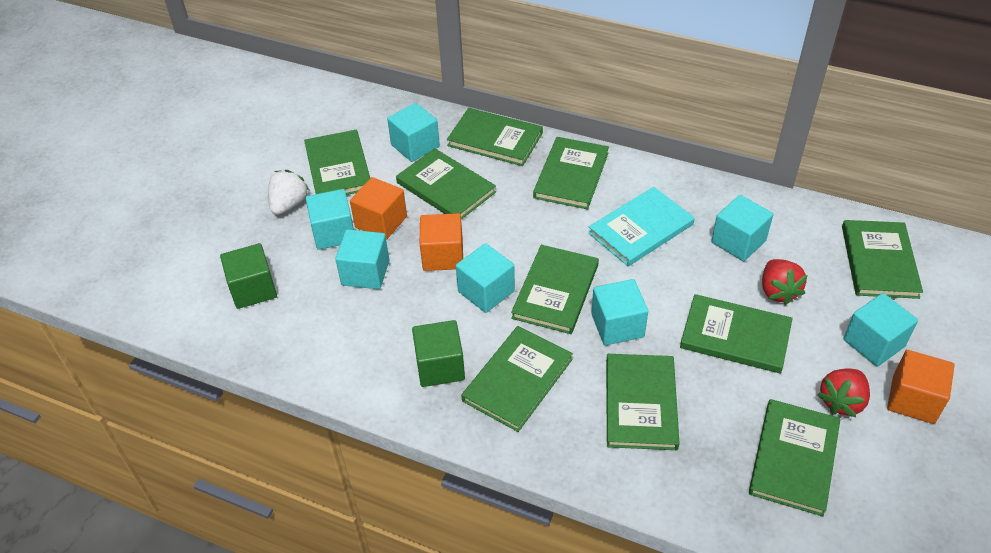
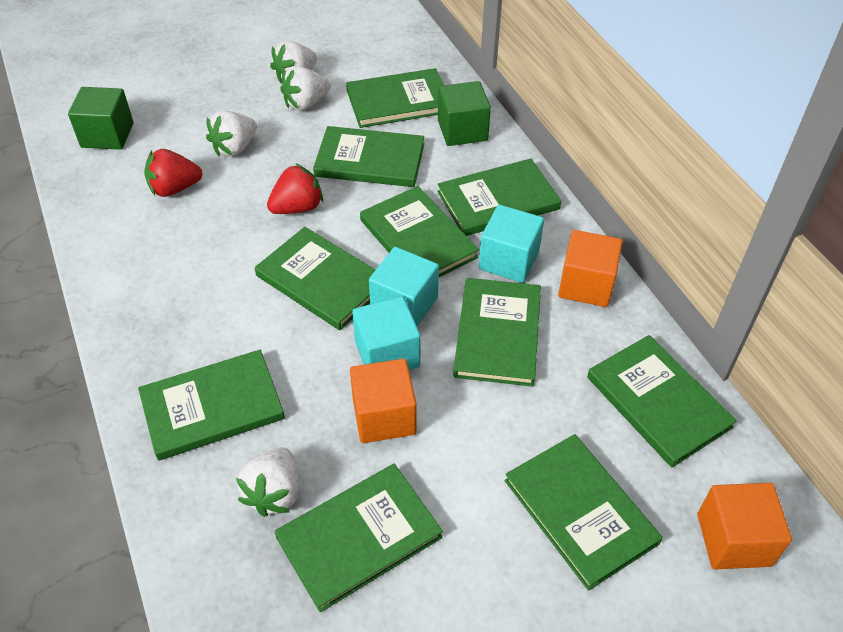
turquoise book: [588,187,695,266] = 1 -> none = 0
turquoise cube: [306,189,354,250] [335,229,389,289] [387,103,440,162] [456,243,515,313] [591,279,648,345] [711,195,773,261] [843,293,918,367] = 7 -> [352,296,421,370] [369,247,439,326] [479,205,544,283] = 3
white strawberry: [268,170,309,215] = 1 -> [206,111,257,156] [236,447,299,517] [270,41,317,83] [280,66,330,110] = 4

